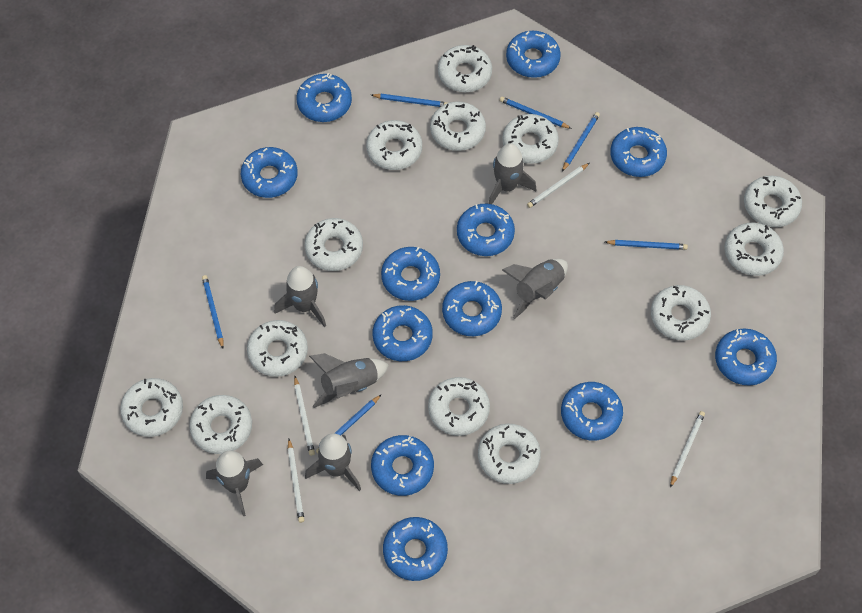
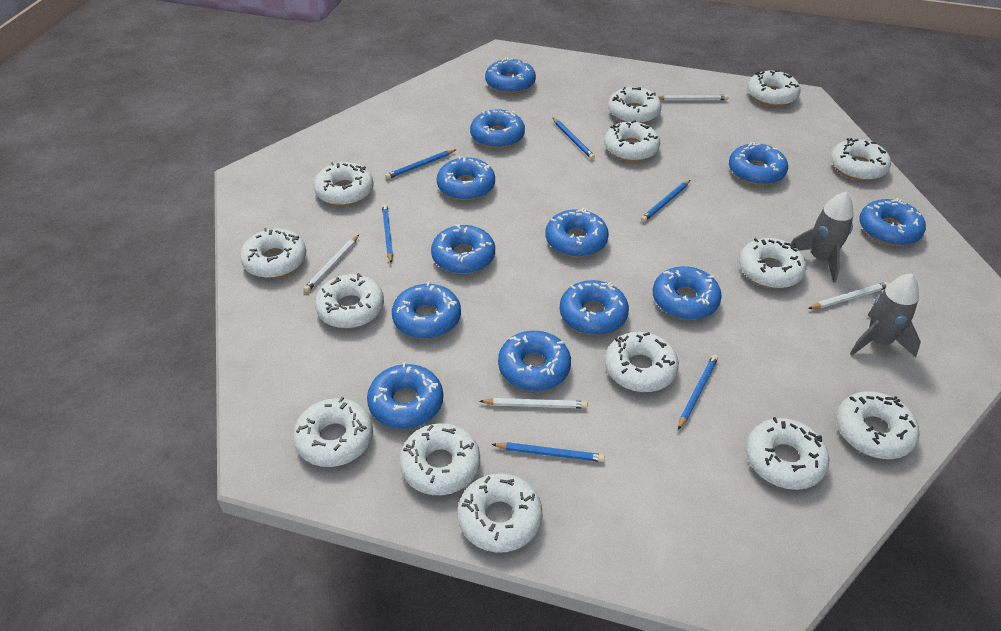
grey rocket: [206,451,263,516] [274,266,326,327] [305,433,361,491] [309,353,389,408] [489,143,536,204] [502,259,568,319] = 6 -> [791,192,854,283] [850,273,921,357] = 2
white donut: [120,378,183,437] [189,395,252,454] [247,320,308,377] [304,218,363,271] [366,120,422,170] [428,377,490,436] [430,101,486,151] [438,45,492,92] [478,424,541,484] [502,114,559,164] [651,285,711,341] [724,222,784,276] [744,176,802,227] = 13 -> [240,228,306,278] [293,397,373,467] [314,162,374,206] [315,273,384,328] [399,423,480,495] [458,474,542,553] [604,121,660,161] [605,332,679,392] [608,87,662,123] [739,238,806,288] [746,417,829,490] [747,70,800,106] [831,138,891,181] [836,391,920,459] = 14

